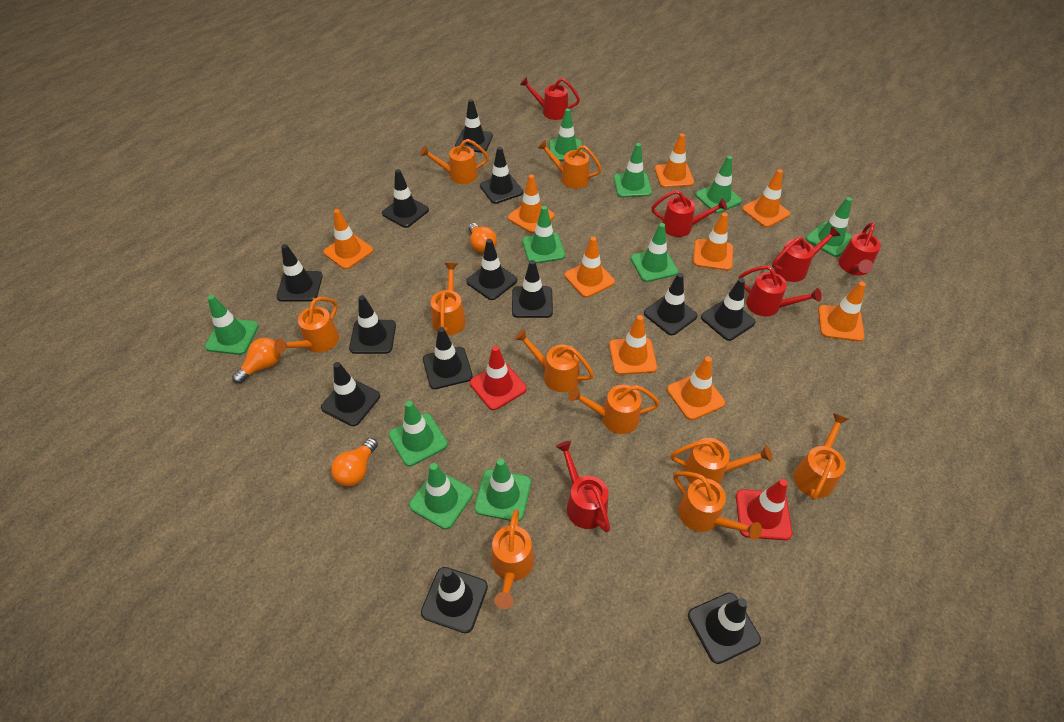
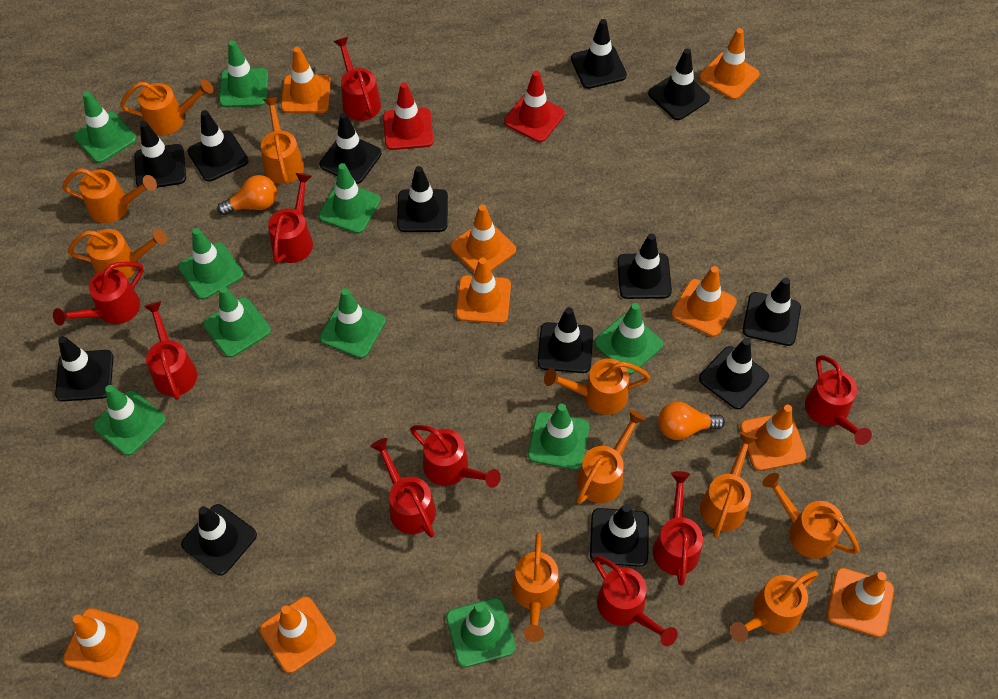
orange light bulb: [232,338,281,384] [331,438,378,487] [469,223,497,254] = 3 -> [217,175,277,215] [658,402,725,440] = 2
red watering can: [520,77,580,120] [556,441,610,532] [651,190,727,237] [739,266,822,316] [772,226,841,282] [839,222,881,275] = 6 -> [53,262,144,326] [144,301,197,400] [268,173,313,264] [333,37,381,121] [370,438,436,538] [410,425,501,488] [593,556,677,646] [653,471,703,586] [805,355,872,445] = 9

